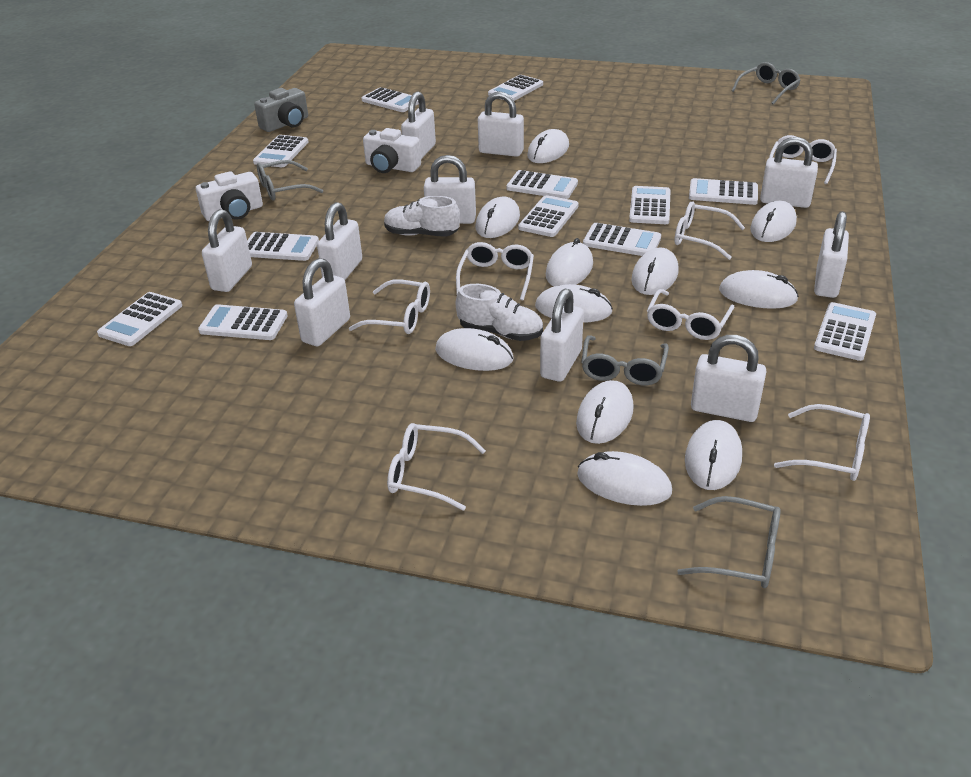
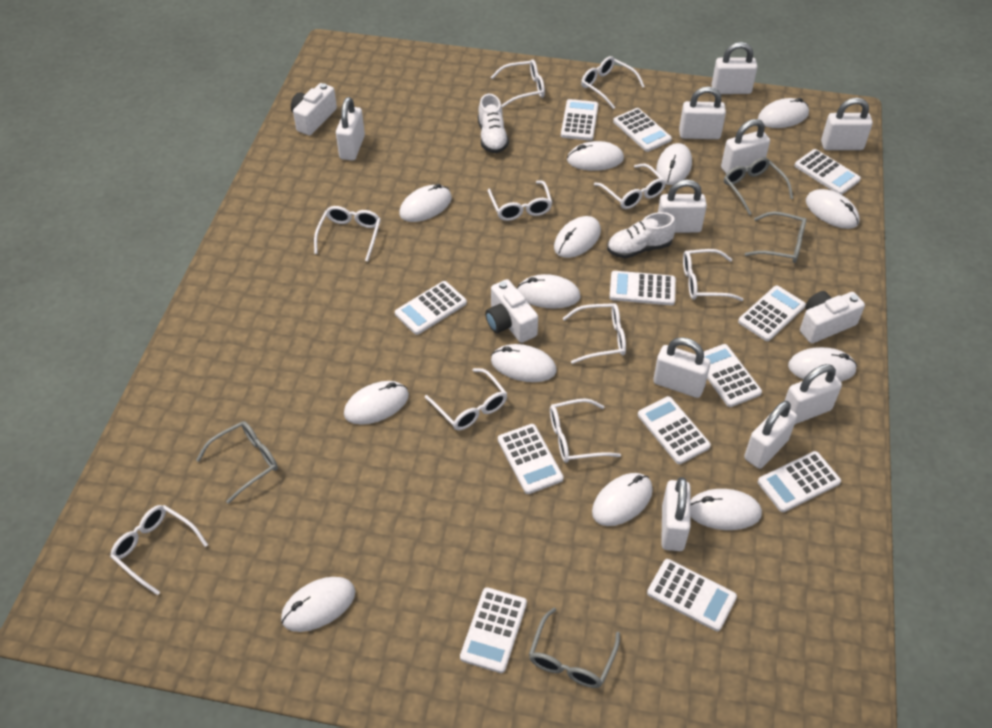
grey camera: [254,88,308,132] = 1 -> none = 0
white camera: [196,171,263,221] [363,128,421,173] = 2 -> [291,83,337,135] [485,279,538,343] [800,291,865,343] = 3
white glasses: [349,279,430,334] [387,423,486,511] [456,242,534,300] [647,289,734,340] [674,201,745,260] [769,135,837,184] [774,404,870,481] = 7 -> [110,505,208,595] [314,206,381,261] [425,368,507,430] [488,181,552,221] [491,59,545,107] [550,399,621,463] [563,303,626,364] [581,56,645,109] [594,164,666,209] [683,249,744,301] = 10
white mouse: [435,328,514,371] [476,197,520,238] [527,129,569,163] [535,284,613,323] [546,238,593,286] [576,380,634,444] [577,451,672,506] [631,248,679,295] [685,420,742,490] [719,270,799,309] [750,201,797,242] = 11 -> [281,577,355,632] [344,381,409,425] [399,184,452,222] [491,344,556,382] [517,274,581,309] [554,216,601,258] [567,141,624,171] [592,473,653,526] [656,143,692,185] [691,489,762,530] [758,98,809,128] [788,347,857,382] [806,189,859,229] = 13

